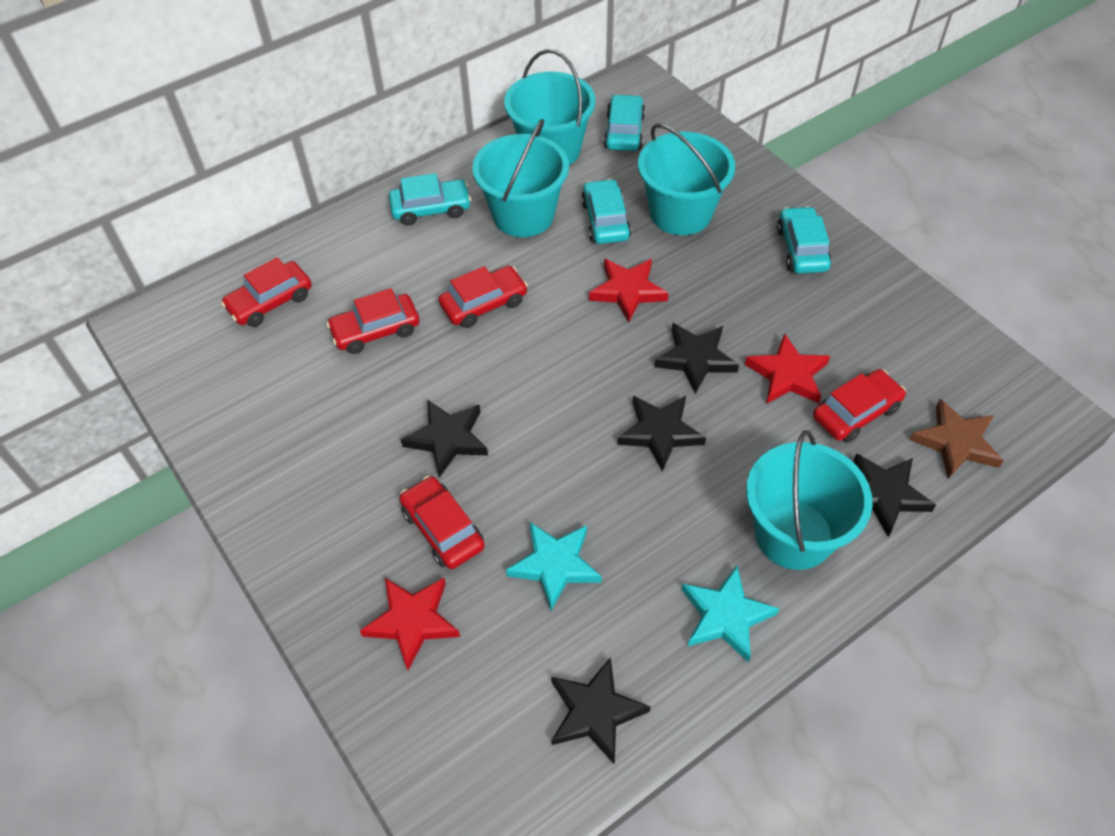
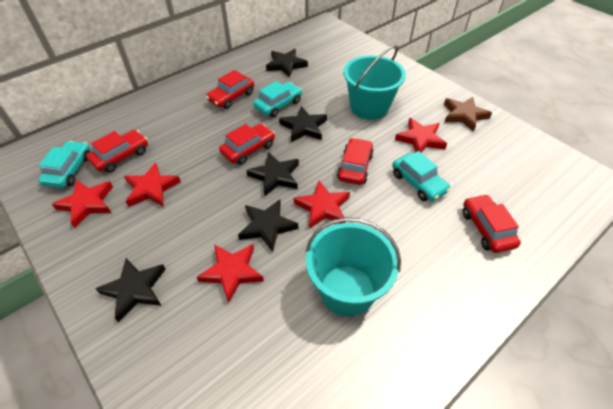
red star: [360,578,460,671] [589,259,669,322] [745,333,830,404] = 3 -> [52,180,113,228] [124,162,181,207] [197,244,264,304] [294,181,350,229] [395,118,447,153] = 5
turquoise bucket: [472,119,569,237] [504,49,596,165] [638,124,735,235] [746,430,873,570] = 4 -> [306,217,401,316] [343,45,406,120] = 2
turquoise car: [389,173,471,225] [581,179,631,244] [603,94,645,151] [777,206,831,274] = 4 -> [38,141,90,188] [253,81,302,117] [392,151,450,201] = 3
turquoise star: [506,522,602,611] [681,566,780,663] = 2 -> none = 0

